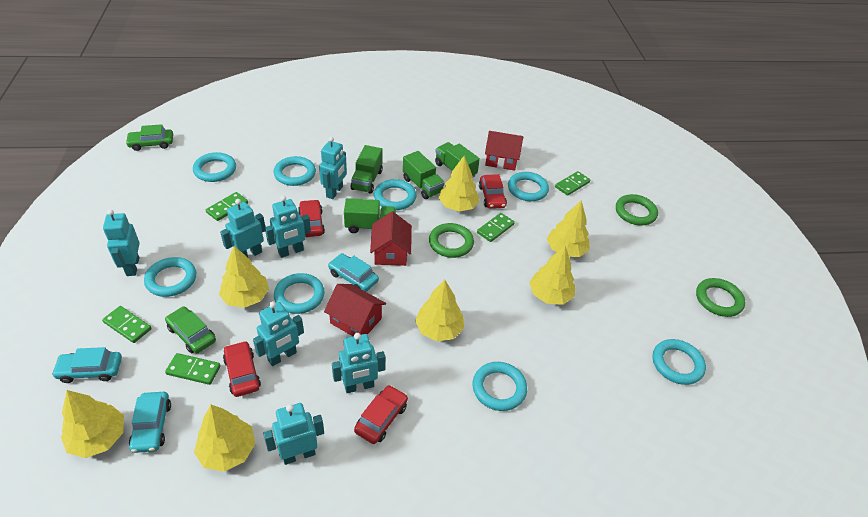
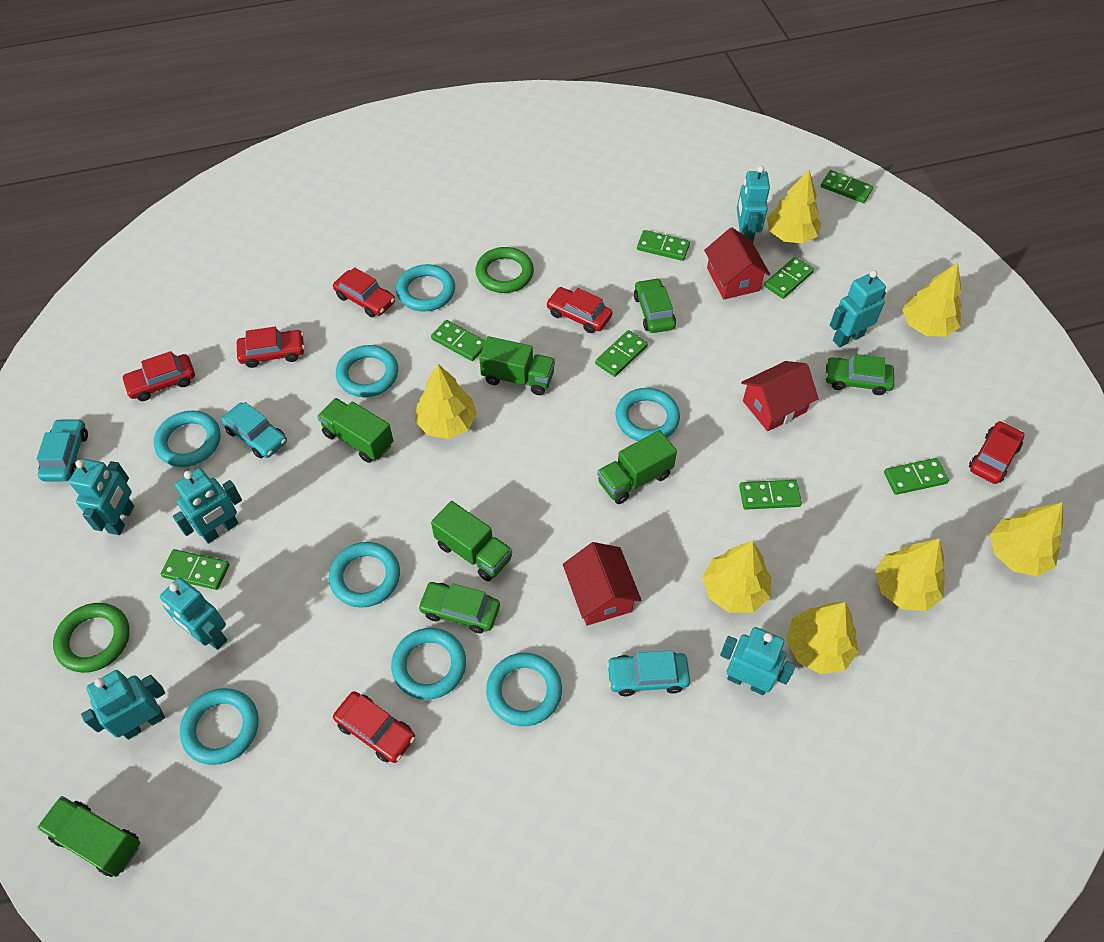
green car: [125,124,173,151] [165,306,216,353] = 2 -> [418,582,500,633] [634,278,676,333] [825,354,894,395] = 3
green domino: [102,306,152,343] [165,353,221,385] [206,192,248,221] [477,213,515,242] [555,171,590,196] = 5 -> [161,549,229,590] [431,320,485,361] [595,330,648,377] [637,230,690,261] [739,480,802,510] [764,257,814,299] [821,170,873,203] [884,458,949,495] = 8
green ring: [429,223,474,258] [616,194,658,226] [696,278,745,317] = 3 -> [53,603,130,673] [475,247,534,293] = 2
green truck: [344,198,396,233] [351,145,383,194] [403,151,445,199] [435,142,480,177] = 4 -> [37,796,140,877] [317,398,393,463] [431,501,512,581] [479,336,555,395] [597,430,677,504] = 5
red car: [223,341,261,397] [298,200,325,237] [354,385,408,444] [479,174,507,209] = 4 -> [121,351,195,401] [237,327,305,368] [333,267,395,317] [333,691,415,763] [546,287,612,333] [969,421,1025,484] = 6

